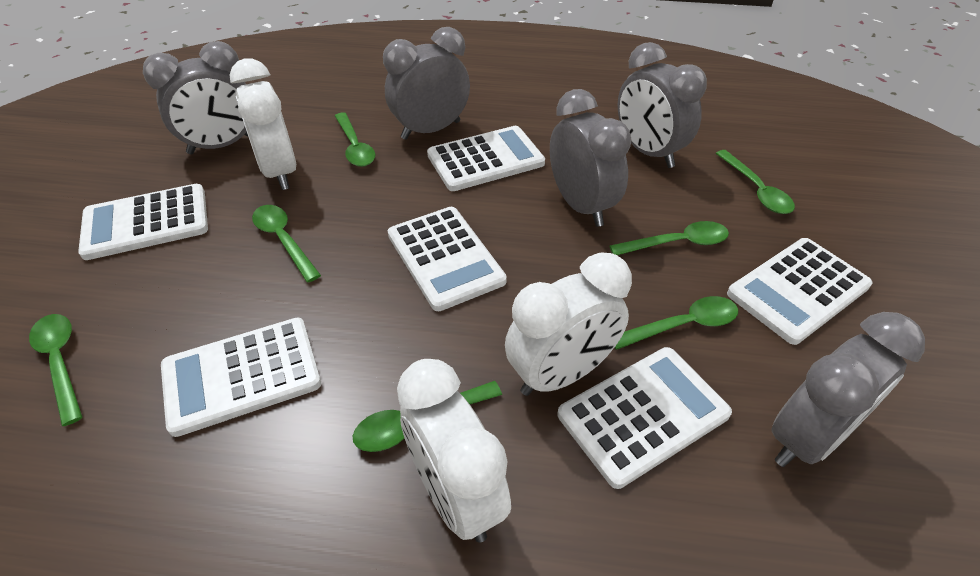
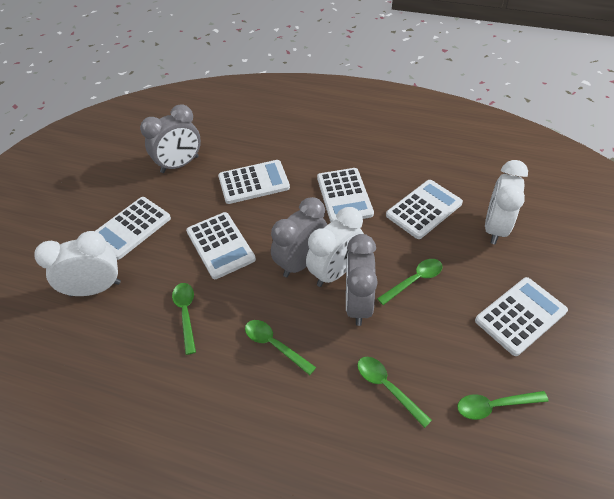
green spoon: [29,314,82,426] [252,205,321,282] [335,112,375,167] [353,381,502,452] [609,221,729,255] [615,296,738,350] [716,150,795,214] = 7 -> [172,283,196,355] [245,320,316,375] [357,357,432,428] [377,259,443,305] [457,391,549,420] = 5
grey clock: [143,41,248,154] [383,27,470,140] [550,89,632,227] [618,42,707,168] [771,312,925,467] = 5 -> [140,104,201,173] [271,197,327,277] [346,234,378,326] = 3

